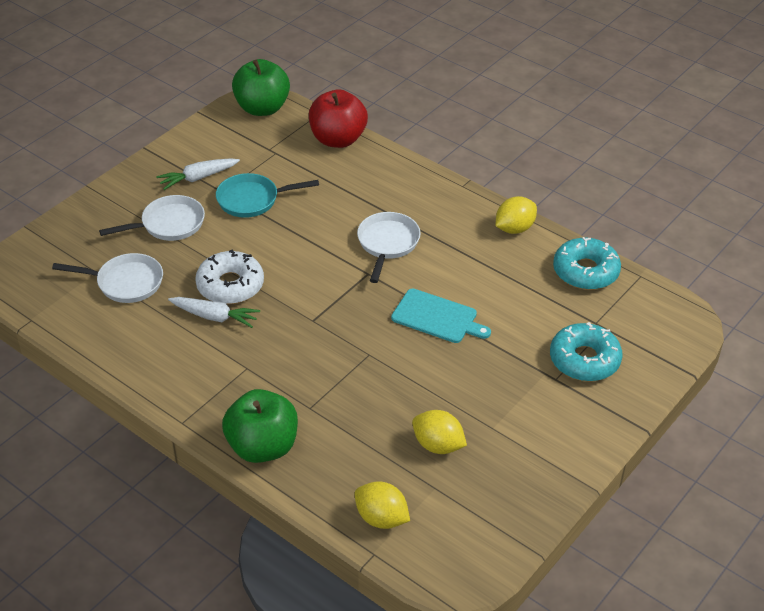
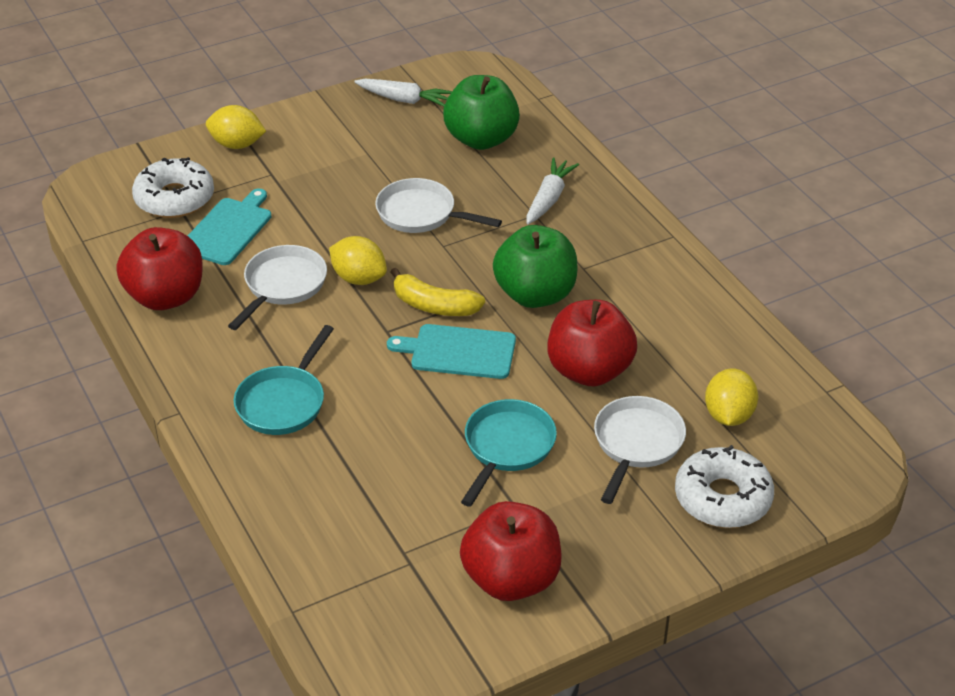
red apple: [309,89,368,148] = 1 -> [116,227,203,310] [460,501,562,601] [547,300,637,387] = 3
turquoise cutting board: [391,289,491,343] = 1 -> [188,188,271,265] [387,324,516,379] = 2
turquoise donut: [550,322,622,381] [553,237,621,290] = 2 -> none = 0
turquoise pan: [216,173,319,218] = 1 -> [234,325,334,435] [461,399,557,507] = 2
white donut: [195,250,264,304] = 1 -> [132,157,214,218] [675,445,774,528] = 2
yellow banana: none = 0 -> [390,268,485,316] = 1

